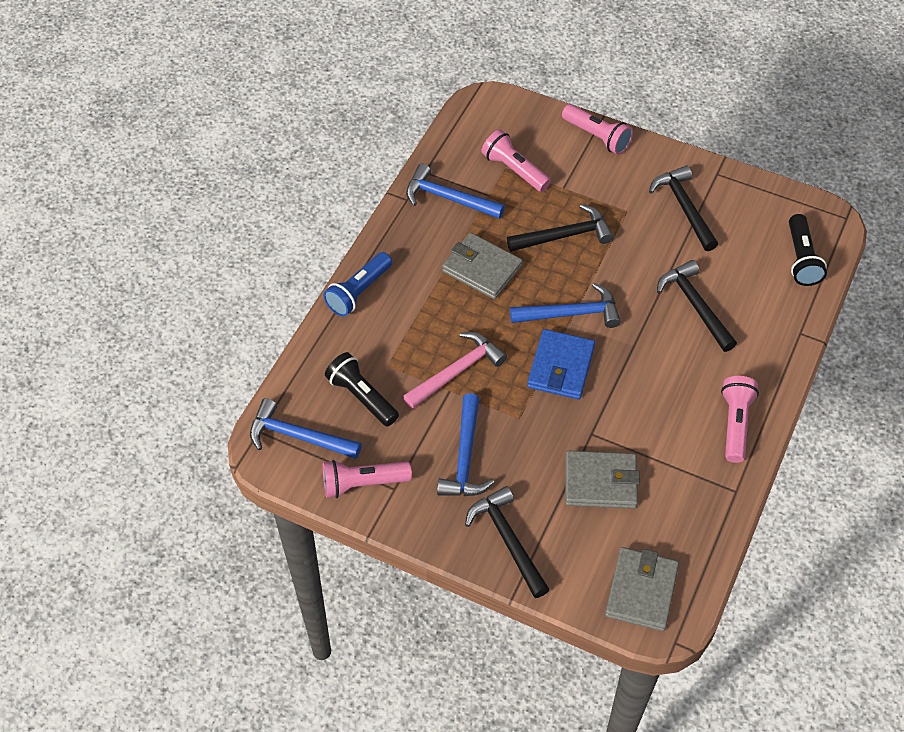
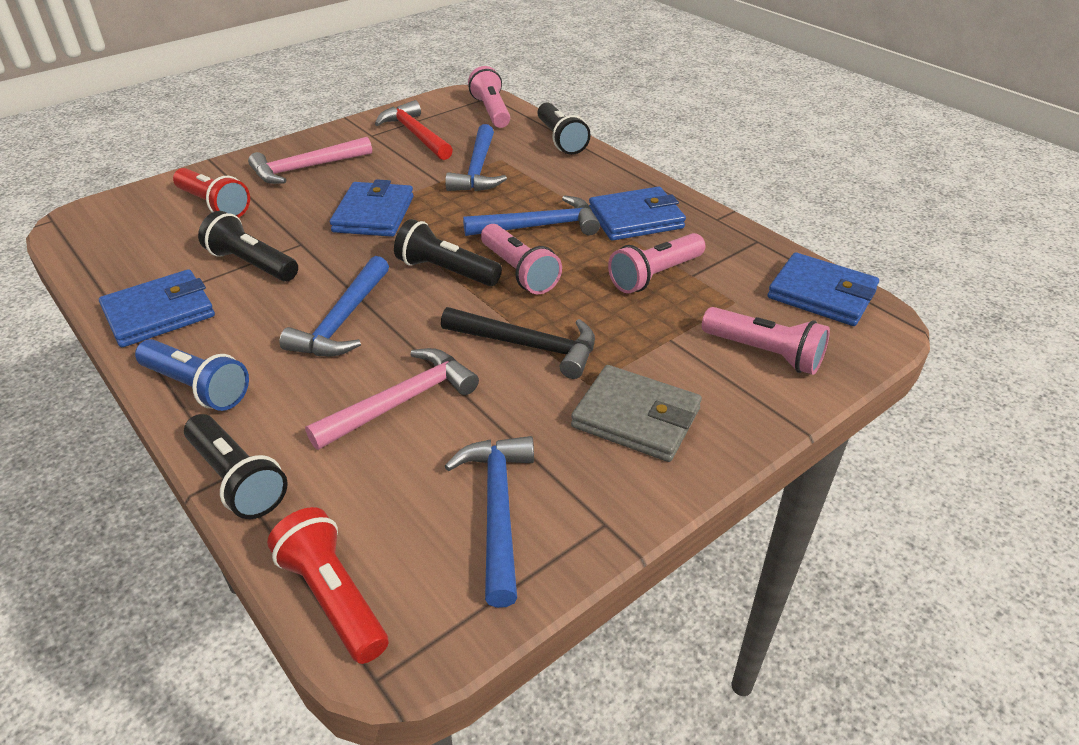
black flashlight: [325,352,399,426] [789,214,827,286] = 2 -> [184,414,288,519] [198,211,298,281] [394,219,502,286] [537,103,590,155] = 4
black hammer: [465,486,550,598] [507,204,613,252] [649,165,718,251] [657,260,737,352] = 4 -> [441,307,595,379] = 1
blue wallet: [527,329,595,399] = 1 -> [99,269,215,347] [330,179,414,237] [589,186,686,241] [768,252,879,326] = 4
grey wallet: [442,233,523,299] [565,451,640,509] [605,547,679,631] = 3 -> [571,365,702,462] = 1
pink hammer: [403,332,507,409] = 1 -> [248,137,372,184] [305,348,479,450] = 2
red flashlight: none = 0 -> [173,168,250,218] [267,507,388,664] = 2
red hammer: none = 0 -> [375,100,453,160] = 1

